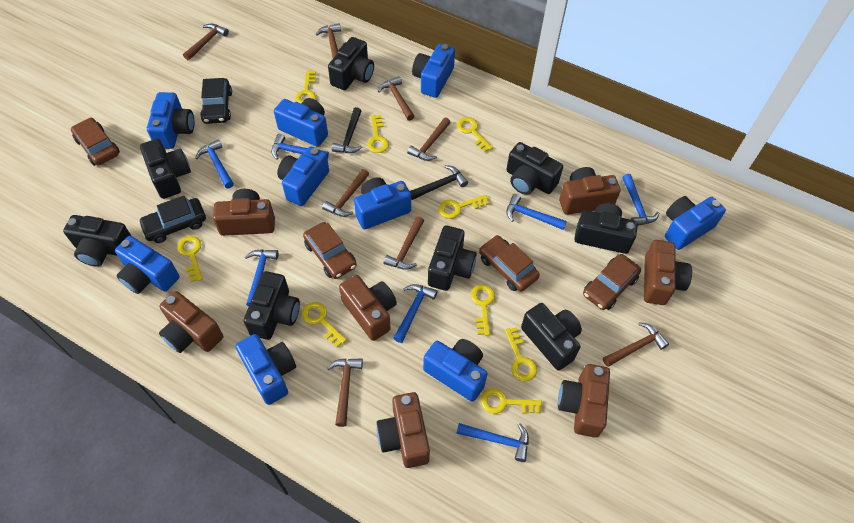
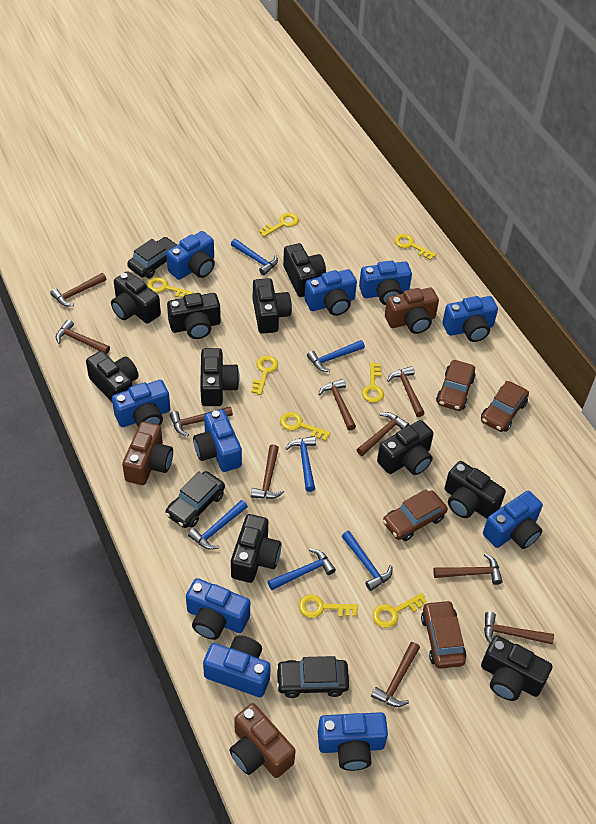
black camera: [63,215,131,267] [140,139,191,199] [244,271,300,340] [328,37,374,90] [428,226,477,291] [506,142,563,195] [521,303,582,370] [574,203,638,254] = 8 -> [86,351,139,402] [111,271,161,324] [167,293,221,339] [200,348,240,406] [231,514,281,583] [253,278,292,334] [283,243,326,297] [377,420,434,475] [445,461,506,519] [481,635,553,701] = 10
black car: [138,196,206,243] [200,78,232,124] = 2 -> [127,237,178,278] [165,471,225,528] [276,656,349,698] = 3
black hammer: [332,107,362,153] [410,165,468,200] = 2 -> none = 0
blue camera: [115,236,180,294] [147,92,194,149] [235,334,296,405] [274,98,328,147] [277,146,329,206] [354,177,411,229] [412,44,455,98] [423,339,488,402] [665,196,726,250] = 9 -> [112,380,170,427] [166,231,215,280] [186,578,250,640] [193,409,242,472] [203,635,271,697] [305,269,357,316] [318,712,388,771] [359,260,412,305] [443,296,498,342] [483,491,543,549] = 10
blue hammer: [195,139,234,188] [245,250,279,306] [271,134,329,160] [394,284,438,343] [456,423,529,462] [506,194,567,230] [622,174,660,226] = 7 -> [188,500,248,550] [231,239,278,275] [268,548,336,590] [285,436,316,492] [307,340,365,372] [342,531,392,591] = 6
brown camera: [159,291,223,353] [213,189,275,236] [339,275,397,341] [377,392,430,468] [558,364,610,438] [559,167,621,215] [644,240,692,305] = 7 -> [122,422,173,485] [229,703,295,778] [385,288,439,334] = 3
brown hammer: [183,23,229,60] [315,23,341,58] [322,169,369,217] [327,358,363,427] [378,76,415,121] [383,216,424,270] [407,118,451,161] [603,322,669,367] = 8 -> [50,273,106,307] [56,319,110,354] [170,406,233,436] [251,444,284,499] [318,379,356,430] [357,412,409,456] [371,642,420,707] [387,366,425,417] [433,553,503,585] [484,612,554,644] = 10
yellow key: [177,236,203,282] [295,70,316,103] [302,302,347,347] [367,115,389,153] [438,195,489,219] [457,117,493,152] [471,284,495,336] [481,388,542,414] [505,327,537,382] = 9 -> [147,277,193,298] [251,356,278,395] [259,213,299,237] [280,412,331,441] [298,595,358,618] [362,362,384,403] [372,593,427,628] [394,234,436,260] = 8

